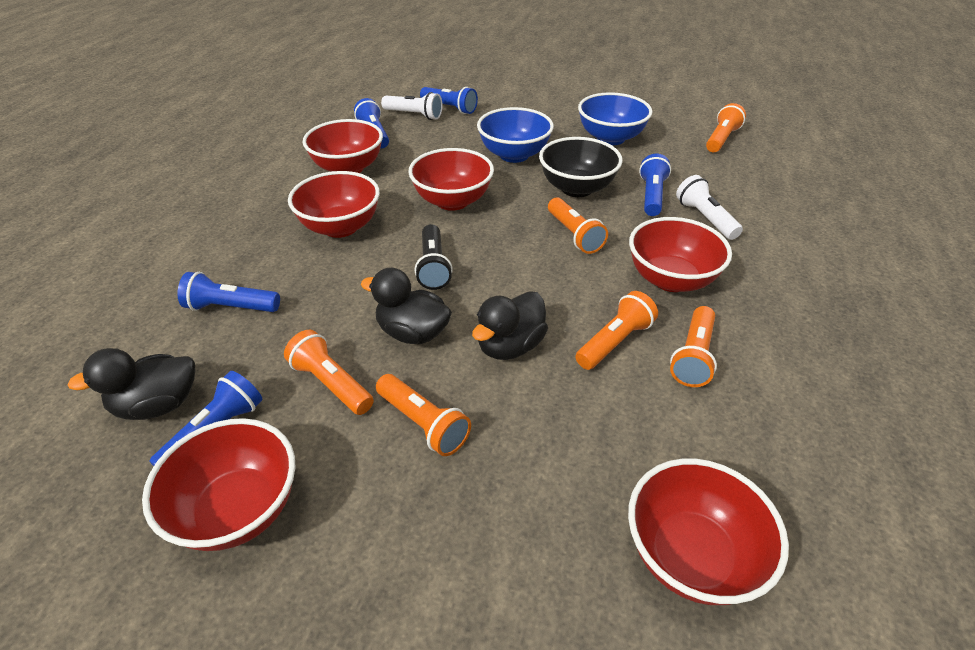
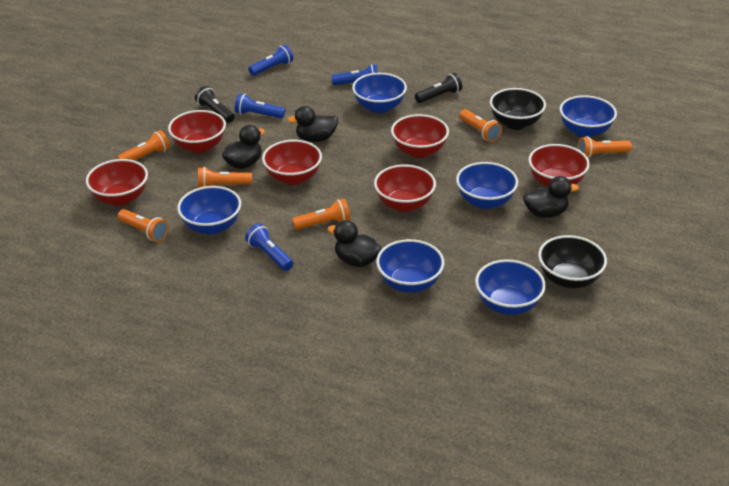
black bowl: [539,137,623,197] = 1 -> [490,88,546,130] [538,235,607,288] = 2
black duck: [67,348,196,420] [361,268,452,344] [472,291,548,360] = 3 -> [222,125,265,169] [288,106,338,142] [327,220,382,267] [523,176,579,218] = 4
black flashlight: [415,224,453,290] = 1 -> [195,86,235,123] [415,73,462,103] = 2
blue bowl: [477,107,554,163] [578,92,653,145] = 2 -> [177,186,241,235] [352,73,407,113] [376,239,444,293] [456,162,518,209] [475,259,546,315] [560,95,617,137] = 6
blue flashlight: [149,371,262,466] [178,272,280,312] [354,98,389,148] [420,87,478,114] [639,154,671,216] = 5 -> [235,93,285,118] [245,224,293,271] [248,45,293,76] [331,64,378,85] = 4
white flashlight: [381,92,443,120] [676,175,743,240] = 2 -> none = 0

